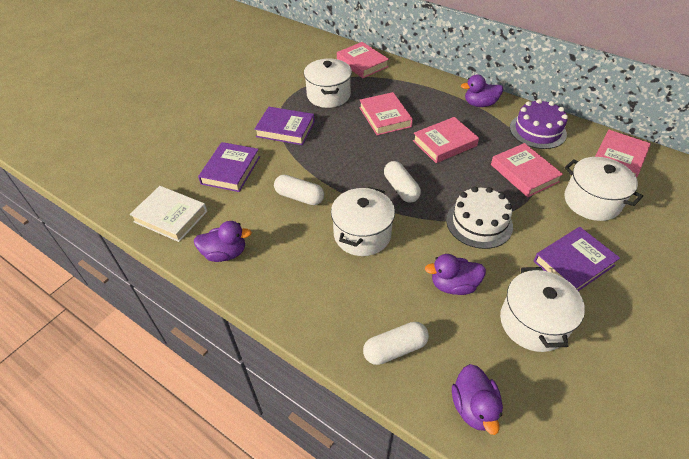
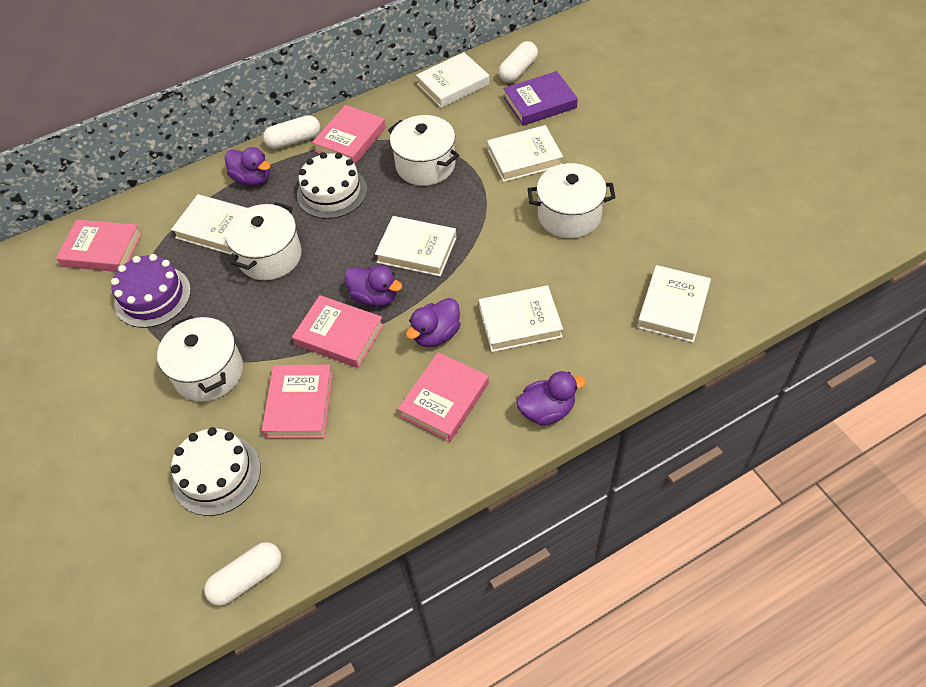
purple book: [198,142,260,192] [254,107,315,145] [534,227,620,291] = 3 -> [503,71,578,126] = 1
white book: [130,186,207,242] = 1 -> [171,194,247,255] [375,216,457,276] [416,52,490,108] [479,285,563,352] [487,125,563,182] [637,265,711,343] = 6
white cake: [446,186,513,249] = 1 -> [171,427,261,516] [297,152,367,219] = 2

